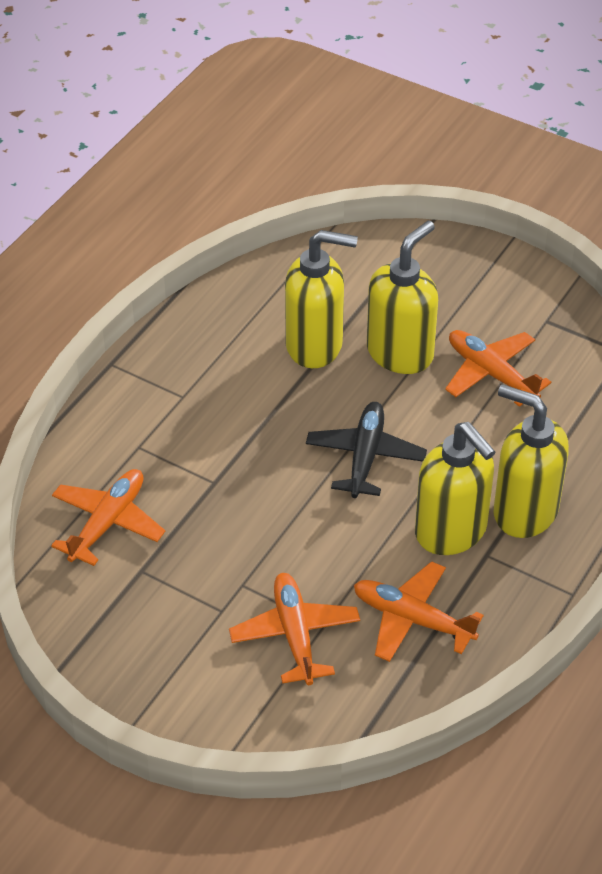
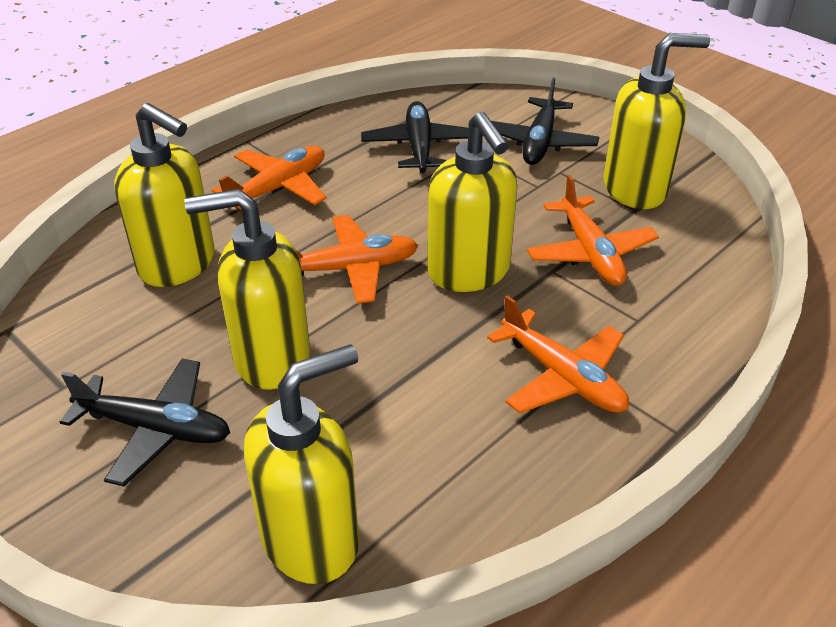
black plane: [306,402,427,498] = 1 -> [60,358,230,486] [361,101,468,173] [491,77,599,165] = 3
yellow soap dispenser: [285,230,358,368] [367,221,438,374] [415,422,495,555] [494,384,569,538] = 4 -> [114,103,215,287] [184,189,310,390] [244,344,359,584] [427,112,517,292] [603,33,710,209] = 5

